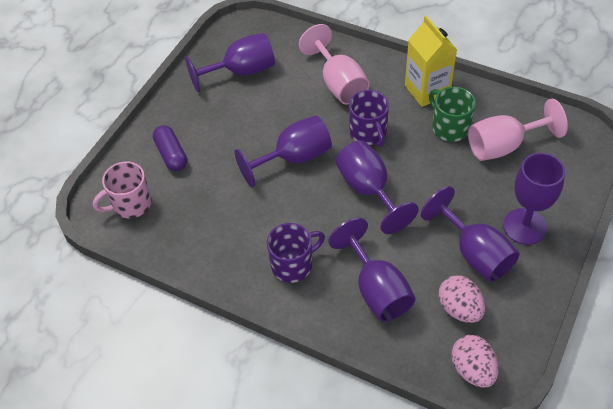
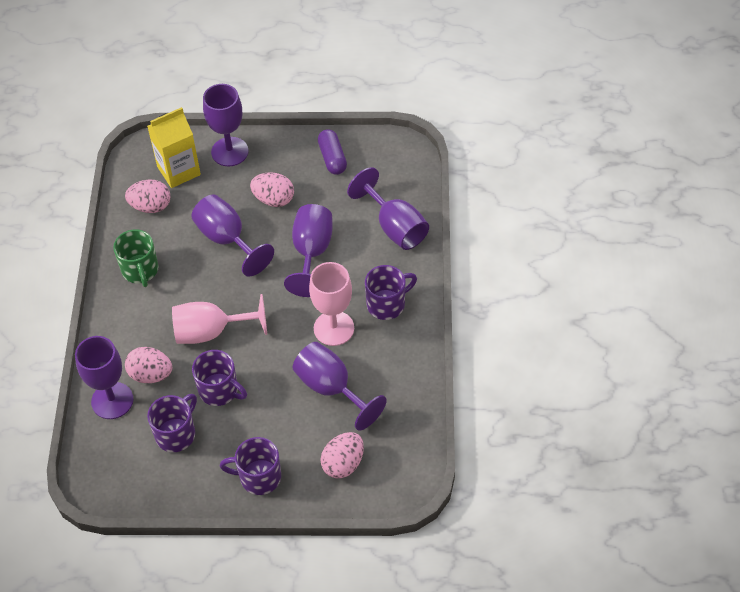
pink egg: [438,275,485,323] [451,335,499,388] = 2 -> [125,180,171,213] [125,347,172,383] [250,172,294,207] [320,432,364,478] = 4
pink mug: [93,162,152,218] = 1 -> none = 0
purple mug: [267,223,325,283] [349,90,389,147] = 2 -> [147,394,197,452] [192,350,247,406] [220,437,281,495] [365,265,417,320] = 4

